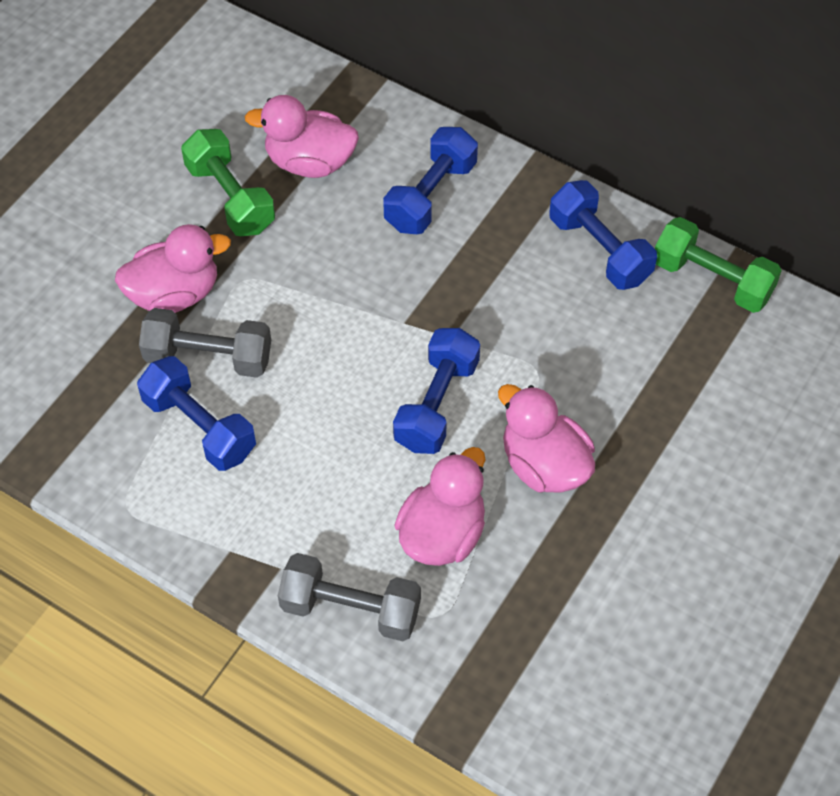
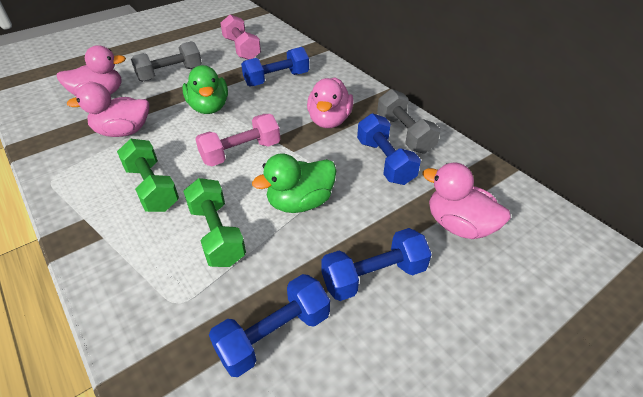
green duck: none = 0 -> [182,65,228,114] [252,153,336,213] = 2
pink dumbbell: none = 0 -> [195,114,280,166] [221,14,261,60] = 2

